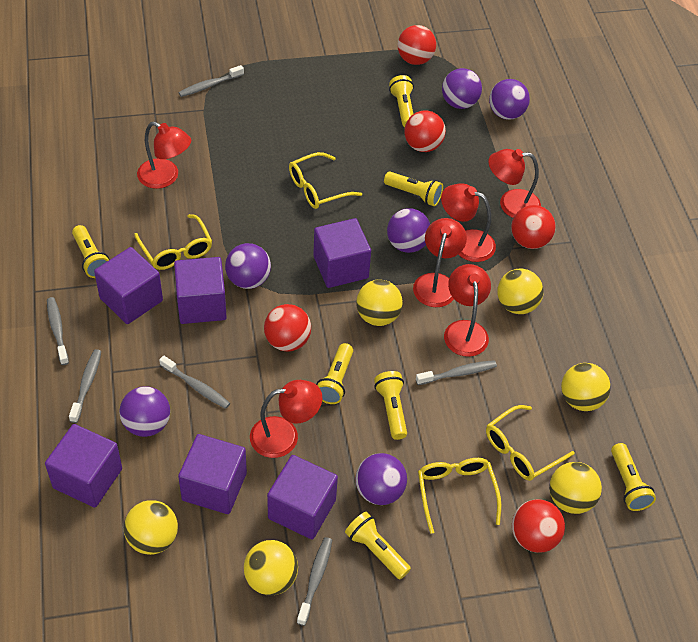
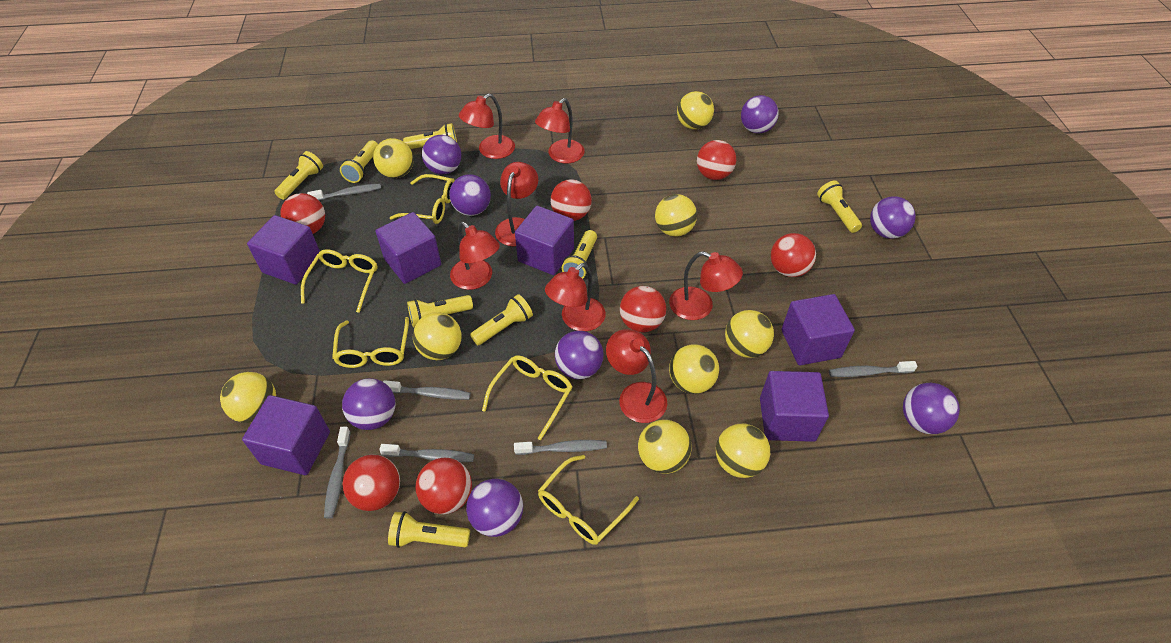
purple ball: [119,386,170,437] [225,243,271,289] [355,453,407,505] [387,208,430,253] [442,68,482,109] [489,79,530,120] = 6 -> [342,378,395,430] [422,135,461,175] [449,174,491,216] [466,479,523,537] [555,331,603,379] [741,95,779,134] [870,196,916,239] [903,383,960,434] = 8
red ball: [264,304,311,352] [398,25,436,65] [404,110,446,152] [511,205,556,249] [512,499,565,553] = 5 -> [280,193,325,234] [343,455,400,511] [415,458,472,514] [551,179,592,221] [620,286,666,332] [697,140,736,180] [771,233,816,277] = 7
red lamp: [137,122,191,189] [250,380,322,458] [413,218,467,307] [441,183,496,262] [444,264,491,357] [488,149,541,218] = 6 -> [450,222,500,290] [459,94,515,159] [495,162,538,246] [535,98,585,163] [545,263,606,331] [606,329,667,423] [669,251,743,320] = 7
yellow ball: [124,500,178,555] [244,540,298,596] [356,280,403,326] [497,268,544,314] [549,462,602,514] [561,363,611,411] = 6 -> [220,372,276,423] [373,138,414,178] [413,312,462,360] [638,420,692,474] [655,194,697,237] [669,344,719,394] [677,91,714,129] [716,424,770,478] [725,310,774,358] = 9
yellow flashlight: [72,225,109,278] [316,343,353,404] [345,512,411,579] [374,371,407,440] [384,171,443,206] [389,75,414,127] [611,443,656,511] = 7 -> [274,151,323,200] [340,140,378,183] [388,511,470,548] [403,123,457,149] [407,295,473,328] [470,294,533,345] [562,230,597,279] [817,180,862,233] = 8
yellow glasses: [134,214,212,270] [289,152,362,209] [418,458,501,534] [486,405,575,481] = 4 -> [301,249,378,313] [332,317,409,368] [390,174,455,224] [482,355,572,440] [538,455,639,545] = 5

